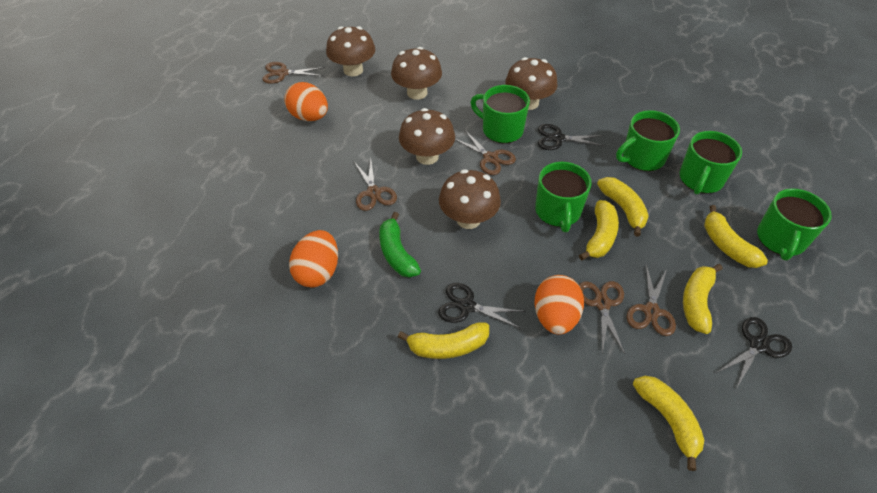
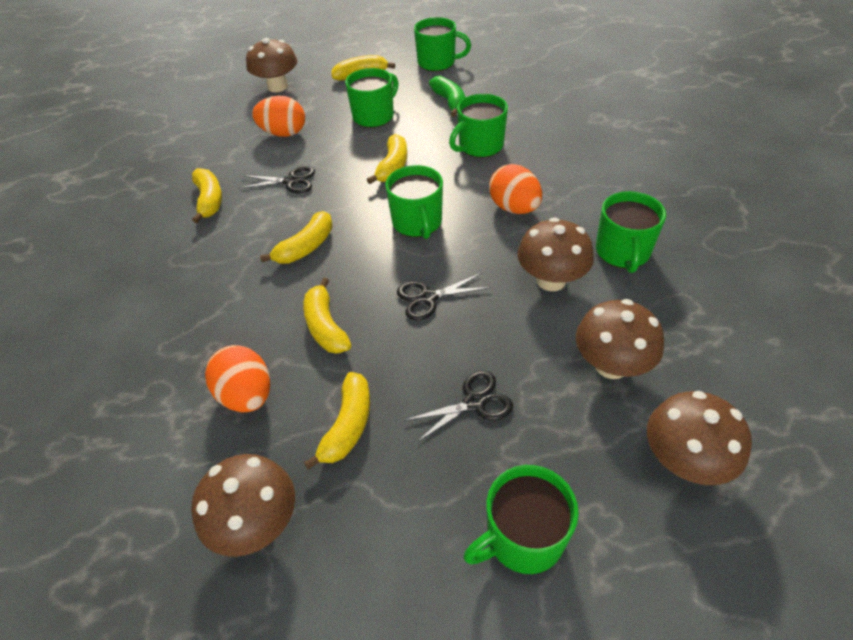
brown scissors: [262,62,325,84] [354,158,397,211] [455,129,516,175] [579,281,625,354] [627,265,676,336] = 5 -> none = 0
green mug: [471,85,530,143] [535,162,592,232] [616,110,680,171] [679,131,742,194] [757,188,832,260] = 5 -> [345,68,398,128] [385,165,443,239] [414,17,471,71] [449,94,508,158] [464,465,579,574] [596,191,666,273] = 6

